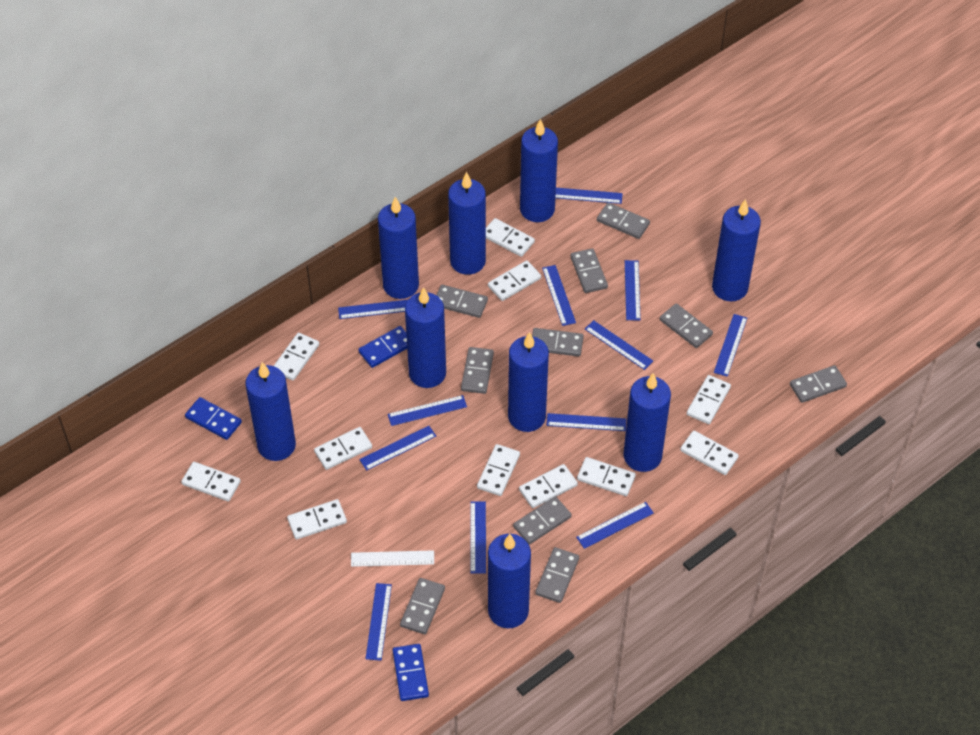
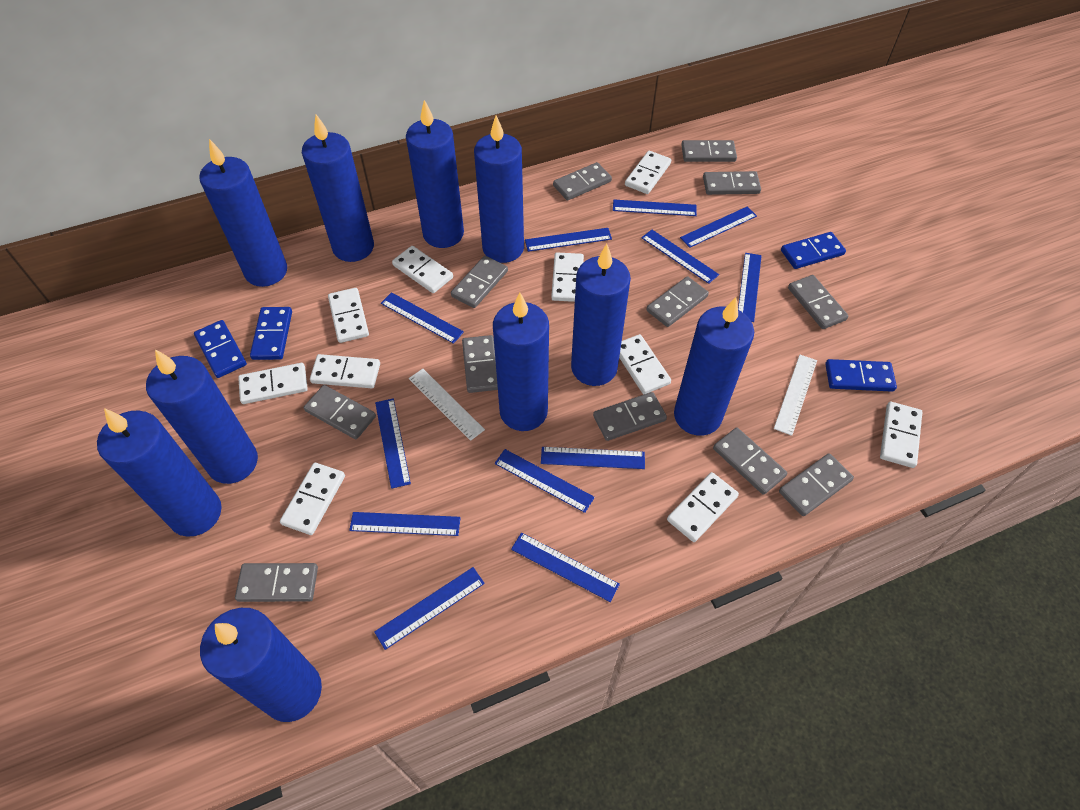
blue candle: [245,362,296,461] [378,197,419,299] [405,287,446,388] [448,172,486,275] [488,534,531,628] [508,332,549,432] [520,119,558,222] [624,373,671,472] [712,199,761,301] = 9 -> [97,408,222,537] [146,349,258,484] [199,139,287,287] [200,608,322,722] [302,114,374,262] [406,100,464,248] [474,115,524,263] [493,292,549,431] [571,244,631,386] [674,297,754,436] = 10
blue domino: [185,397,242,440] [358,326,407,368] [393,644,429,701] = 3 -> [194,320,247,378] [250,307,292,360] [781,232,846,269] [825,359,897,392] = 4
grey domino: [400,578,445,634] [437,285,488,318] [461,347,494,394] [513,497,572,544] [532,328,584,357] [535,547,579,603] [570,248,608,293] [597,202,650,239] [660,304,713,348] [790,365,847,403] = 10 -> [235,563,318,602] [304,385,376,439] [451,256,508,308] [462,335,498,393] [553,162,612,201] [593,392,667,441] [646,276,709,327] [681,140,737,162] [703,171,761,195] [713,427,787,495] [779,453,854,516] [788,275,848,329] = 12
white domino: [181,462,241,502] [274,333,319,381] [287,499,347,540] [314,427,372,470] [477,444,520,496] [486,218,535,257] [488,260,541,301] [519,464,578,508] [577,457,636,496] [680,430,739,475] [687,375,731,424] = 11 -> [238,363,308,404] [280,463,345,535] [310,354,380,388] [328,288,369,343] [392,246,453,293] [551,253,584,302] [619,334,671,394] [625,151,671,194] [667,472,739,542] [880,402,922,468] = 10
white ruler: [351,550,434,567] = 1 -> [409,369,485,441] [774,355,817,436] = 2

